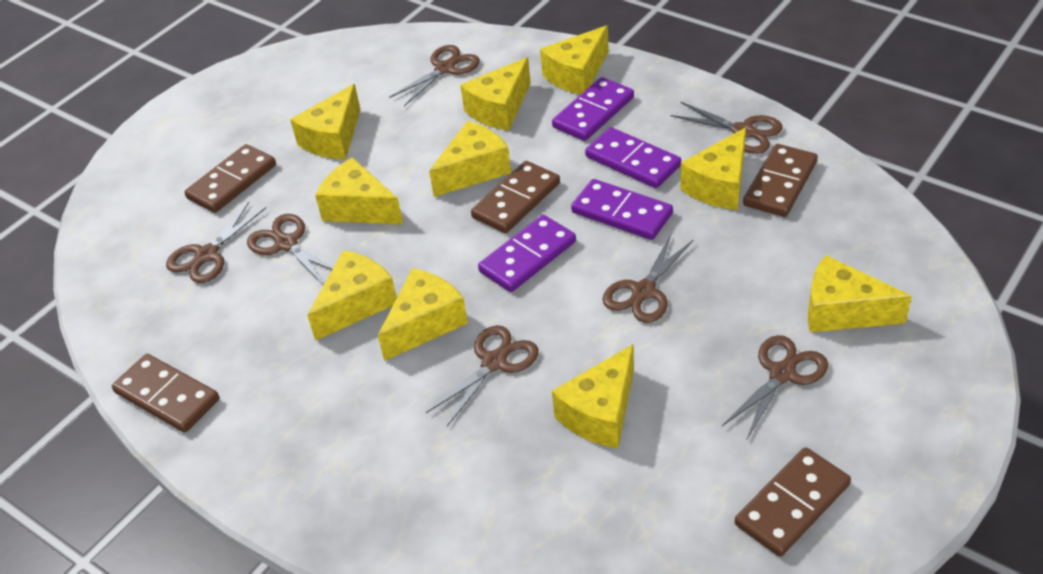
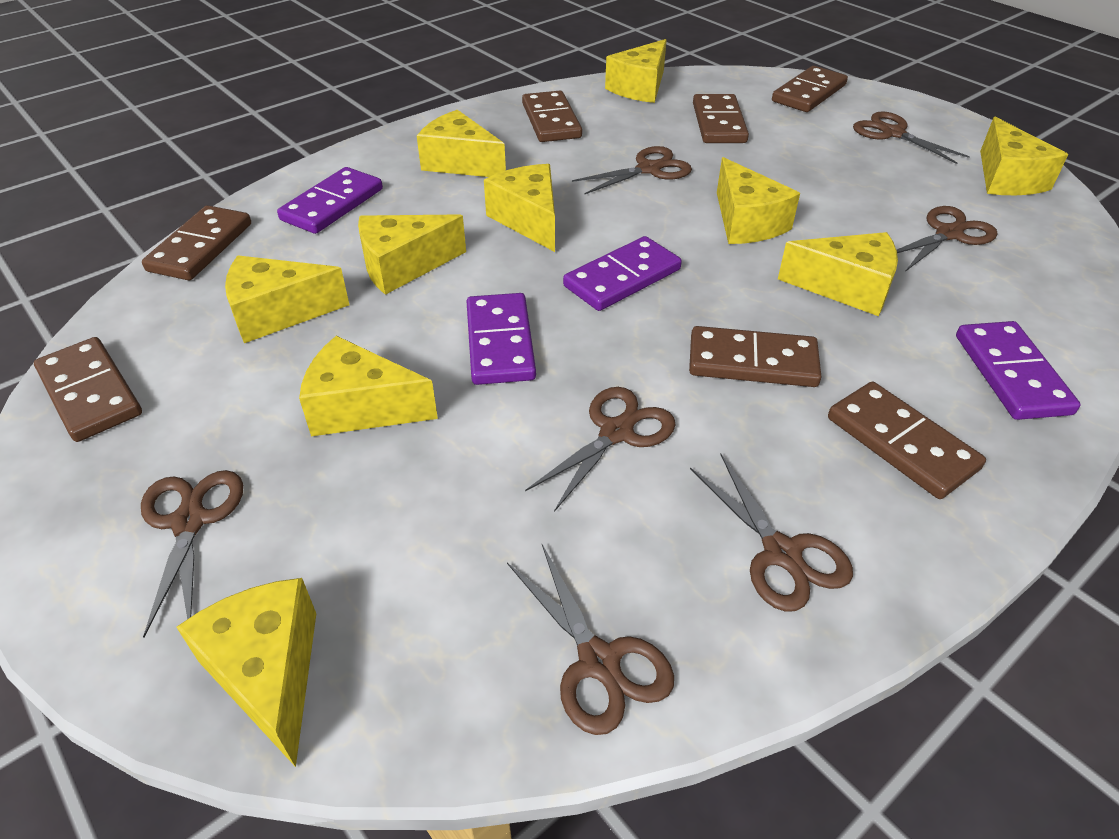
brown domino: [112,354,219,433] [184,144,276,213] [471,161,560,233] [735,447,851,557] [743,144,818,217] = 5 -> [34,337,142,442] [142,205,251,280] [522,91,582,142] [689,326,821,387] [693,94,749,143] [772,66,848,112] [828,382,986,499] = 7

